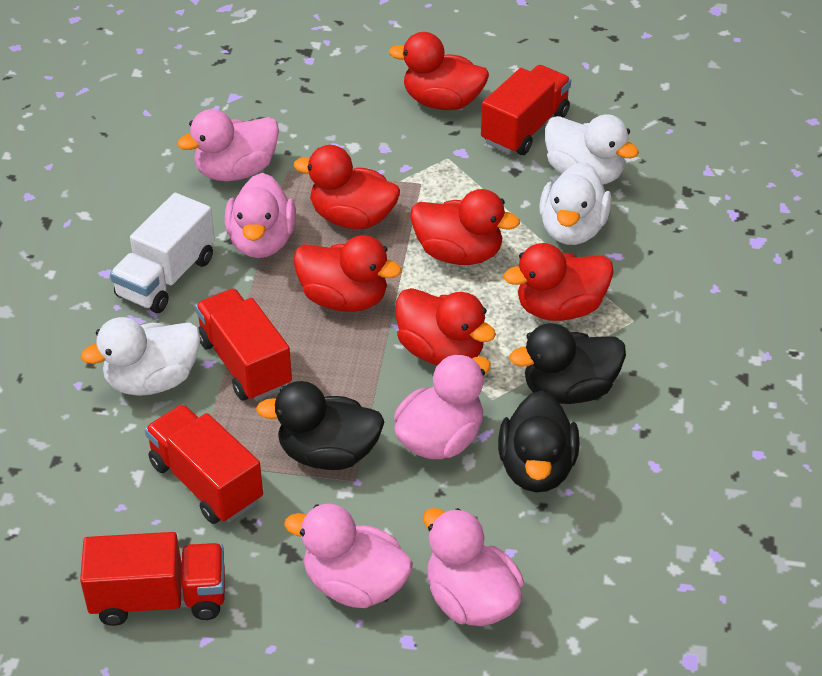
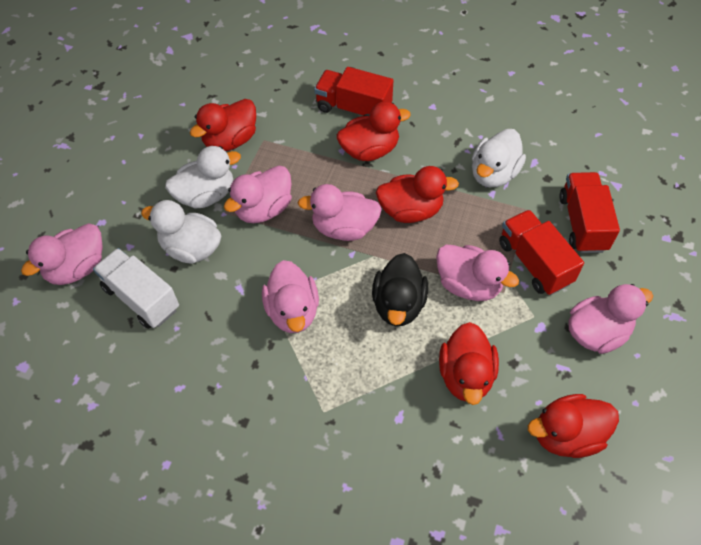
black duck: [256,381,384,470] [498,390,580,492] [509,323,626,404] = 3 -> [372,253,428,326] = 1
pink duck: [177,109,279,181] [225,173,296,258] [284,504,413,608] [394,354,491,459] [423,508,524,626] = 5 -> [21,223,103,285] [224,166,292,223] [262,260,319,333] [298,184,382,241] [436,245,519,301] [569,284,653,354] = 6
red duck: [293,235,402,312] [294,145,400,229] [389,32,489,110] [396,288,496,365] [410,189,520,265] [503,243,614,321] = 6 -> [190,99,256,151] [337,102,411,161] [376,166,459,223] [439,322,499,405] [528,394,619,458] = 5
red truck: [80,532,225,626] [145,404,263,524] [195,289,292,401] [481,65,571,155] = 4 -> [314,67,393,116] [499,210,584,295] [559,172,620,253] = 3

